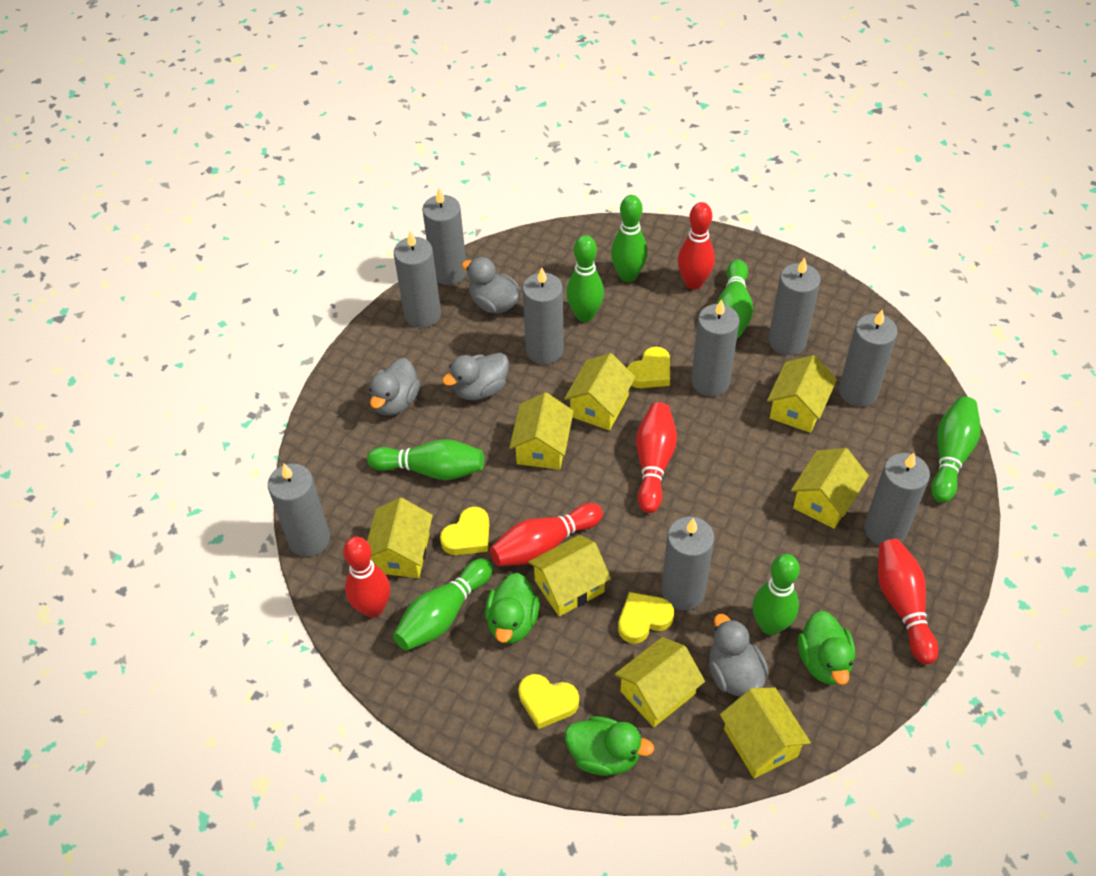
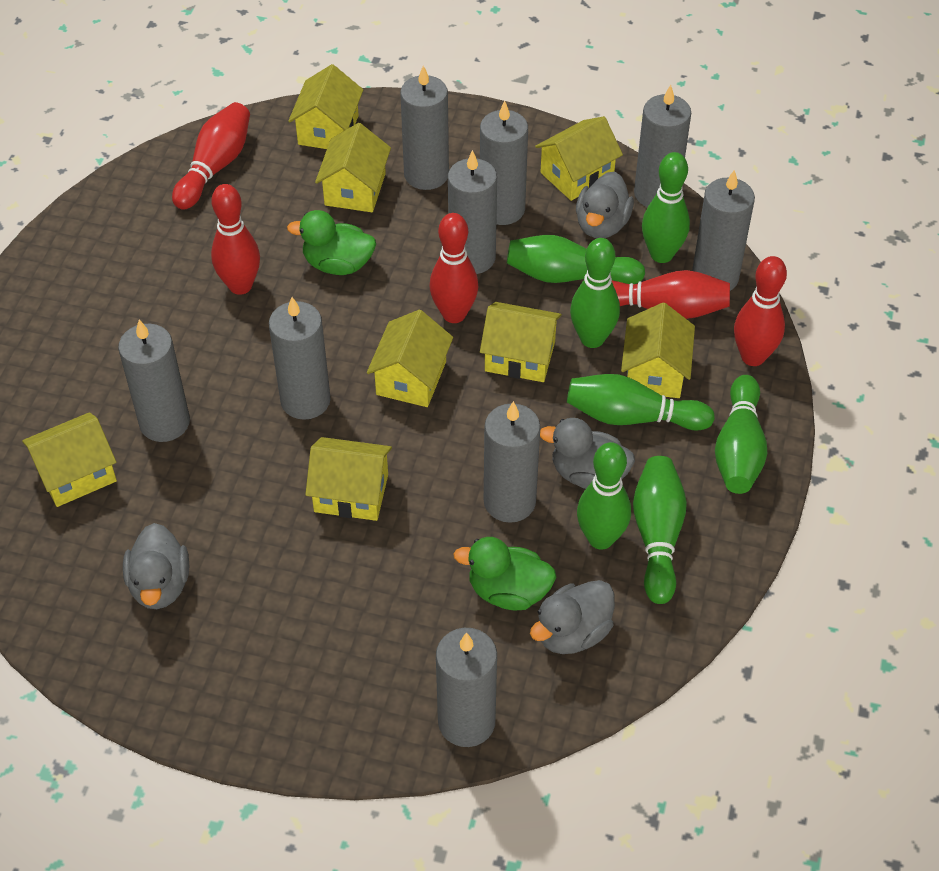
green duck: [485,573,540,644] [565,716,654,776] [798,611,855,685] = 3 -> [287,210,376,275] [453,537,556,611] = 2
yellow heart: [440,507,489,555] [518,674,579,729] [618,592,674,644] [627,347,670,388] = 4 -> none = 0

